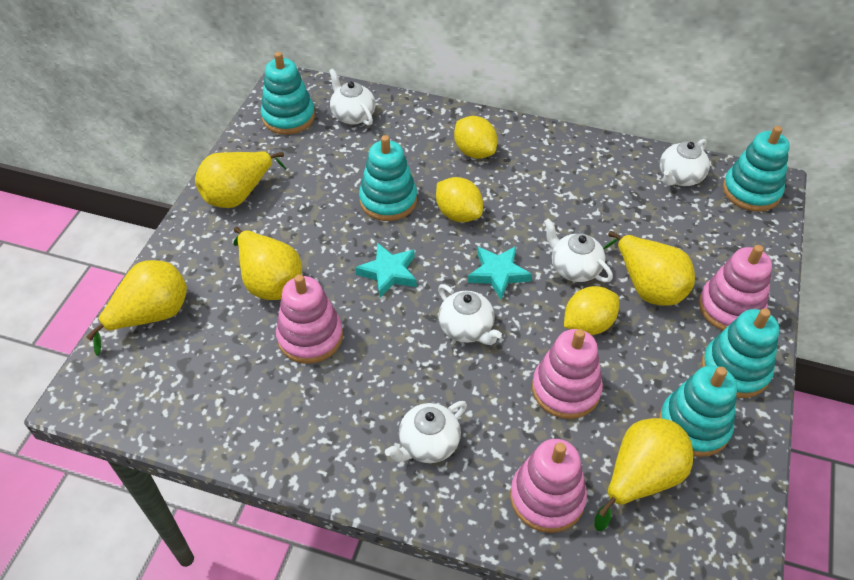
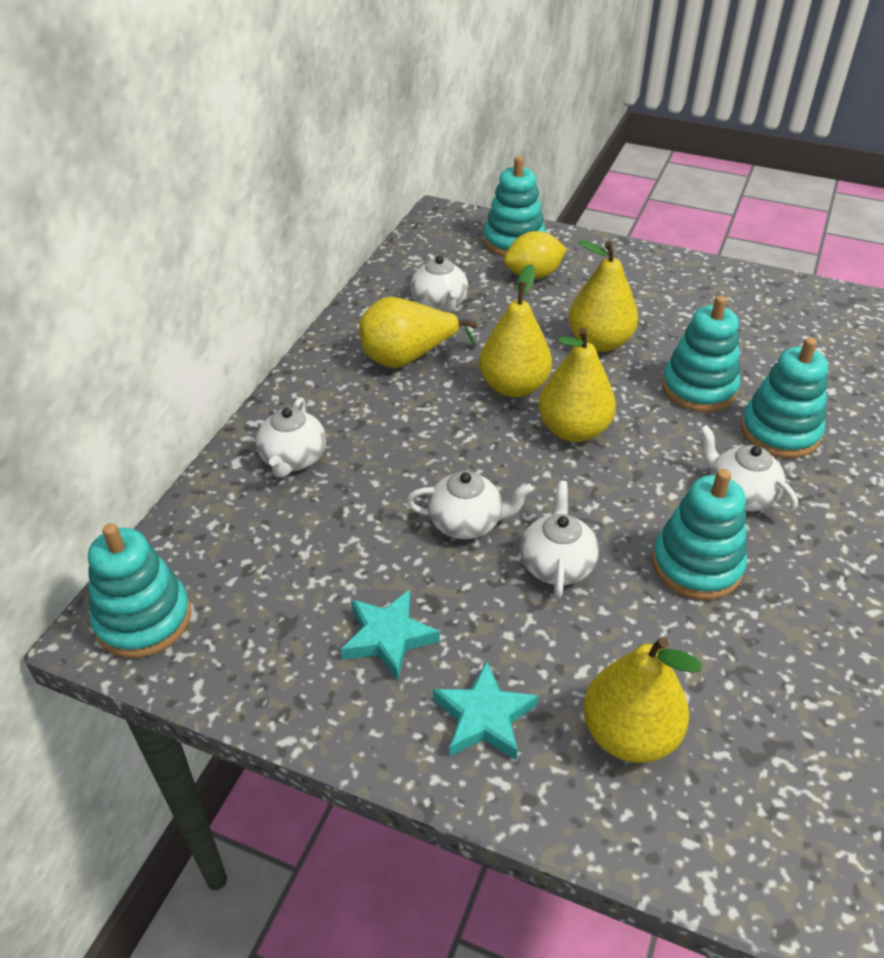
pink stacking toy: [276,274,343,364] [510,439,587,533] [532,329,603,419] [699,245,772,331] = 4 -> none = 0
yellow lemon: [436,177,483,222] [454,116,497,159] [564,286,619,335] = 3 -> [504,231,567,280] = 1

